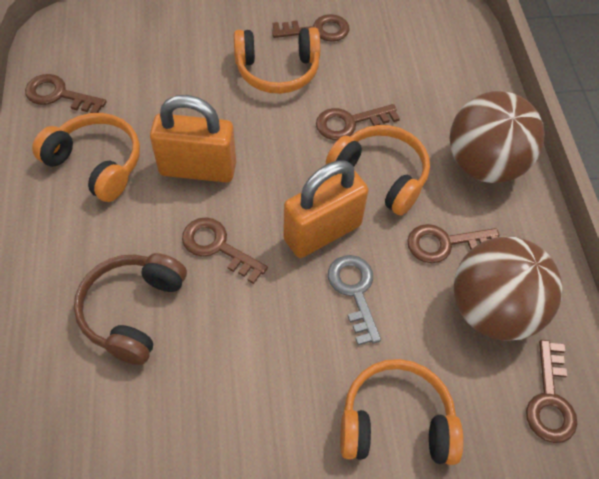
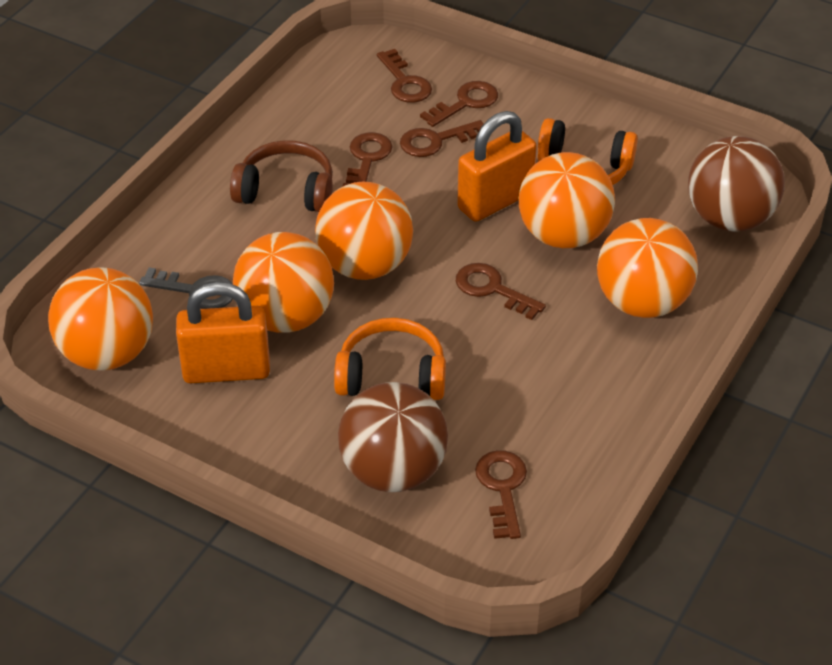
orange ball: none = 0 -> [48,267,153,370] [233,232,334,333] [315,182,413,280] [519,152,615,248] [597,218,698,318] = 5
orange headphones: [32,113,140,202] [234,27,320,94] [326,125,430,216] [340,359,464,465] = 4 -> [334,318,446,400] [538,118,638,185] = 2

